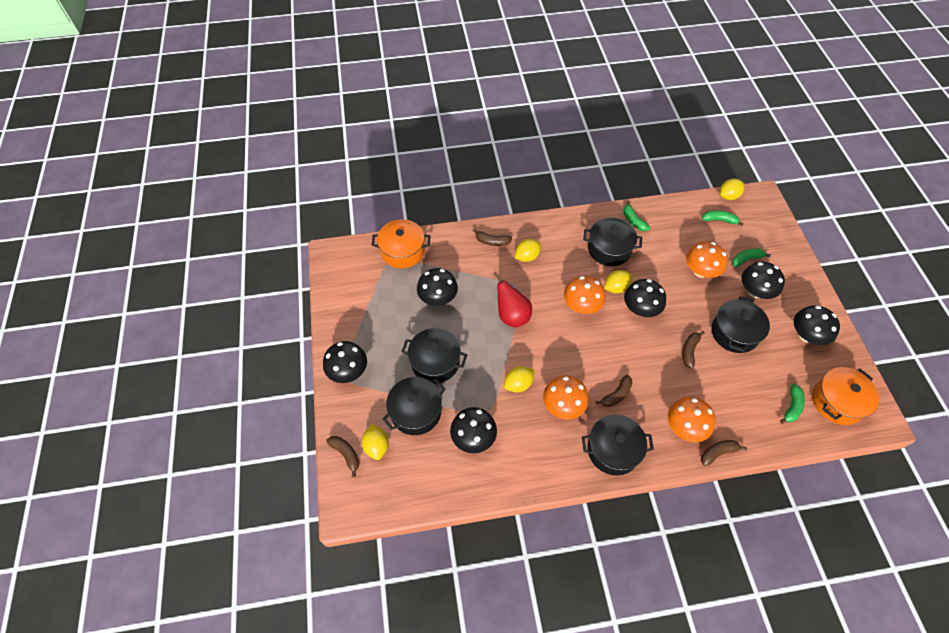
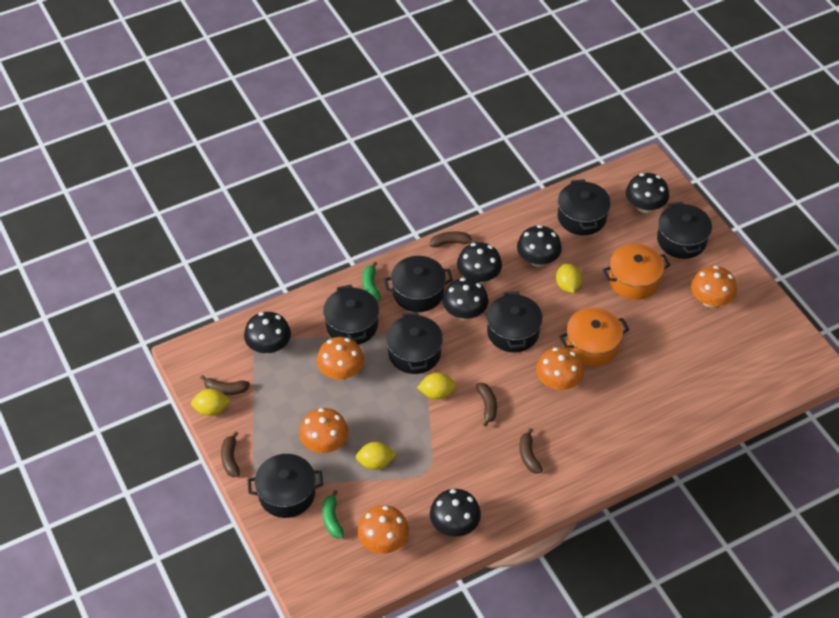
black pot: [383,377,445,435] [401,328,467,384] [582,415,654,475] [583,217,642,266] [711,296,770,353] = 5 -> [247,454,323,518] [323,285,379,345] [384,256,453,312] [386,312,443,374] [487,292,543,353] [558,179,611,235] [657,202,712,259] = 7
green banana: [623,201,650,231] [702,210,743,226] [732,248,771,267] [780,384,805,424] = 4 -> [322,490,344,538] [363,262,381,300] = 2
orange mushroom: [543,375,589,419] [564,276,605,314] [668,397,716,442] [686,242,728,278] = 4 -> [299,408,348,453] [317,337,364,380] [358,505,409,554] [536,347,584,390] [691,266,737,308] = 5
red pear: [493,272,532,328] = 1 -> none = 0
yellow lemon: [362,424,389,460] [504,366,535,392] [515,239,541,262] [604,270,632,293] [720,179,745,200] = 5 -> [191,389,231,416] [356,442,396,470] [417,372,456,400] [556,263,582,293] = 4

